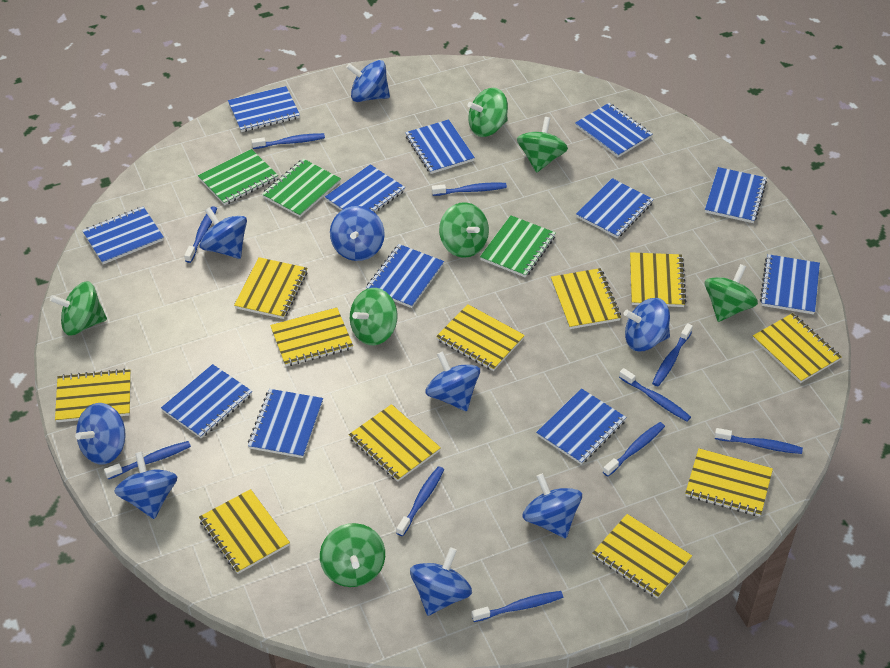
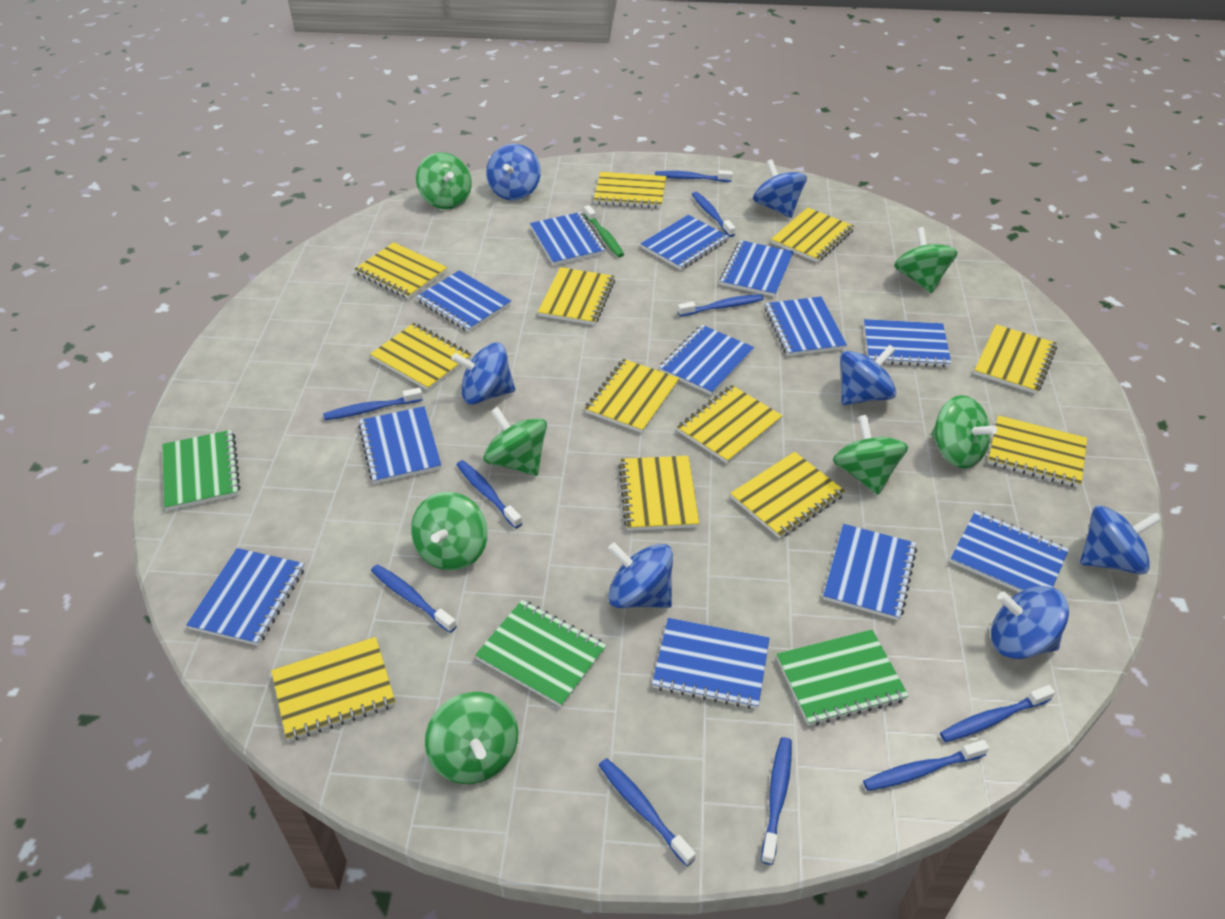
blue spinning top: [75,403,126,464] [114,452,178,519] [200,207,247,259] [330,206,385,261] [346,60,390,102] [410,547,472,616] [425,351,480,411] [522,473,582,538] [624,298,670,351] = 9 -> [451,342,515,405] [486,144,541,200] [608,542,673,608] [753,159,807,218] [840,345,896,405] [991,586,1069,659] [1080,505,1162,575] = 7
green toothbrush: none = 0 -> [584,205,624,257] = 1
yellow notebook: [55,369,131,422] [199,489,290,574] [234,257,307,319] [270,308,353,366] [349,404,441,482] [436,304,525,371] [551,268,621,329] [592,514,692,599] [630,252,687,307] [685,448,773,517] [753,313,841,383] = 11 -> [271,637,395,741] [354,242,447,299] [370,323,471,391] [538,267,615,325] [584,359,680,433] [594,172,666,208] [618,456,699,531] [677,385,783,464] [730,452,845,539] [771,208,854,263] [974,324,1057,394] [988,415,1087,487] = 12

